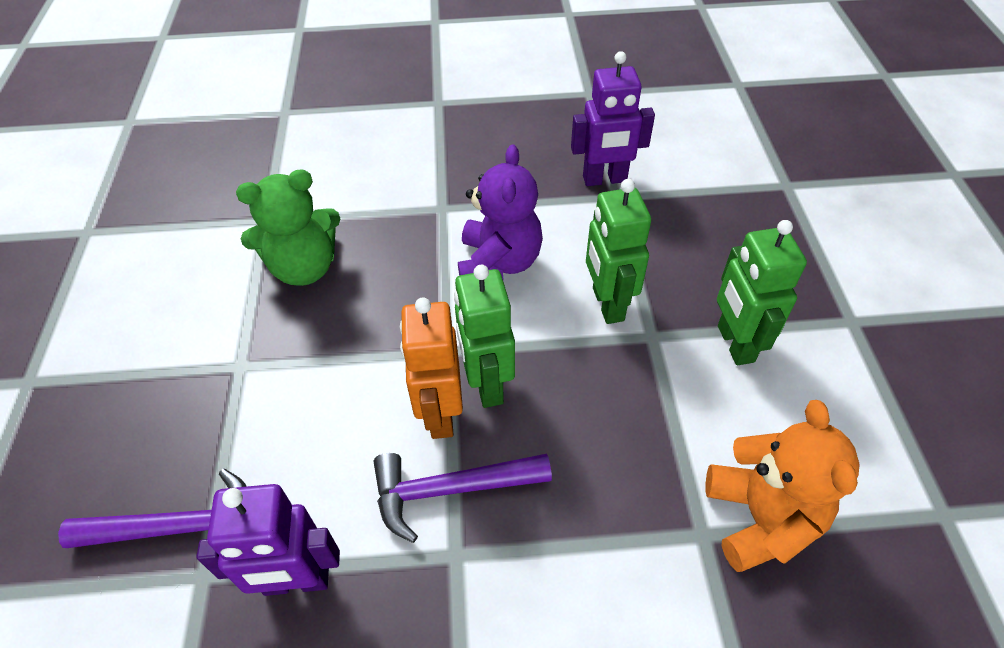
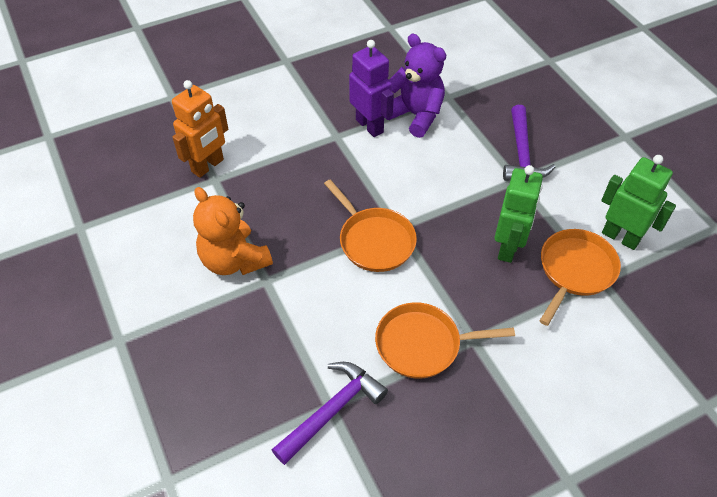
green robot: [454,265,515,408] [586,179,651,324] [717,220,807,365] = 3 -> [494,165,543,263] [601,155,676,250] = 2
green teddy bear: [236,169,340,286] = 1 -> none = 0
orange pan: none = 0 -> [324,180,417,272] [375,302,515,379] [540,229,621,326] = 3
purple robot: [196,484,340,596] [571,51,655,186] = 2 -> [349,40,394,137] = 1

